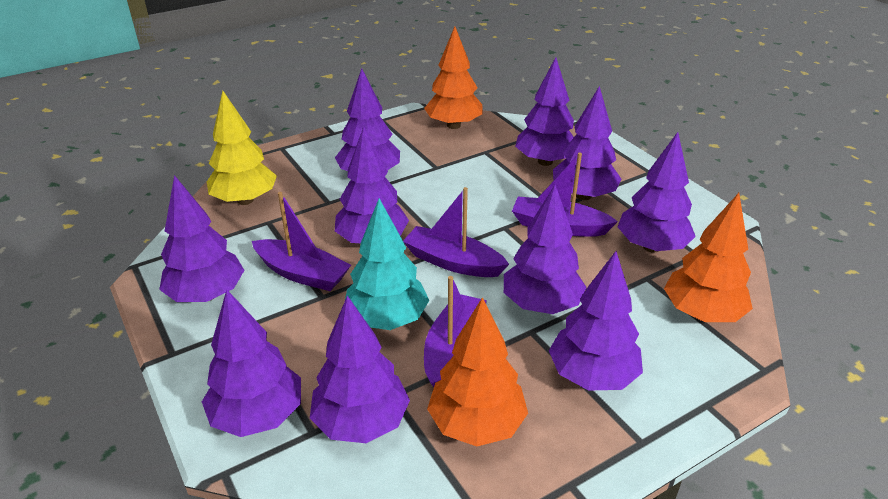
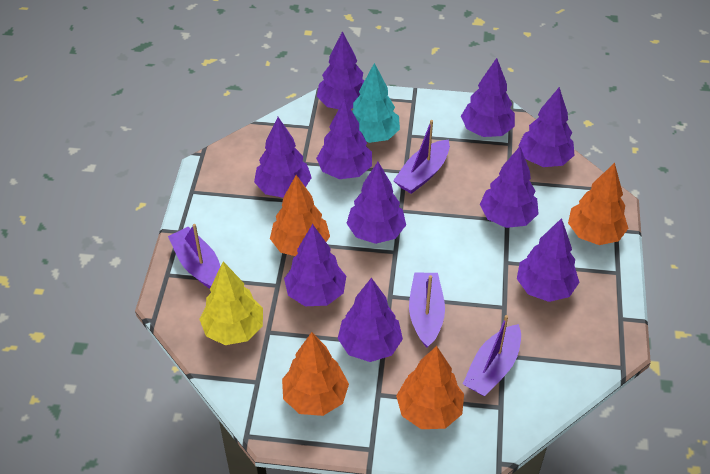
orange tree: [424,26,483,129] [427,297,528,446] [664,193,753,322] = 3 -> [270,175,330,256] [282,332,349,416] [396,346,464,429] [568,163,628,245] = 4

